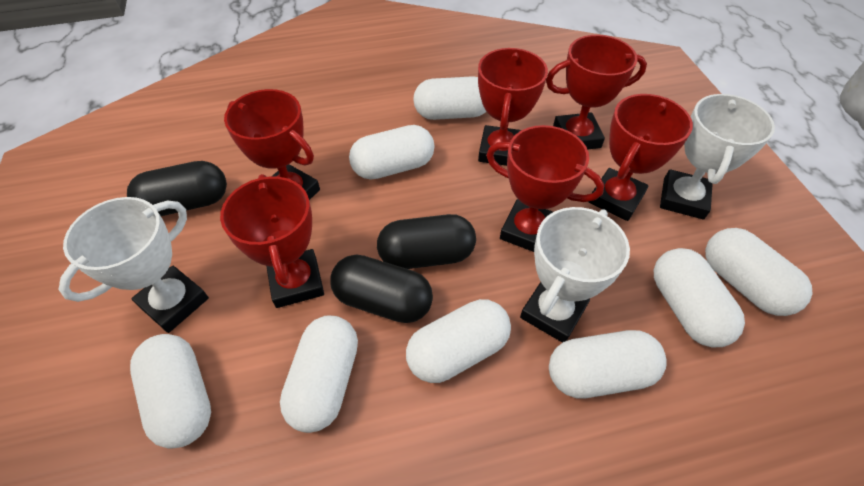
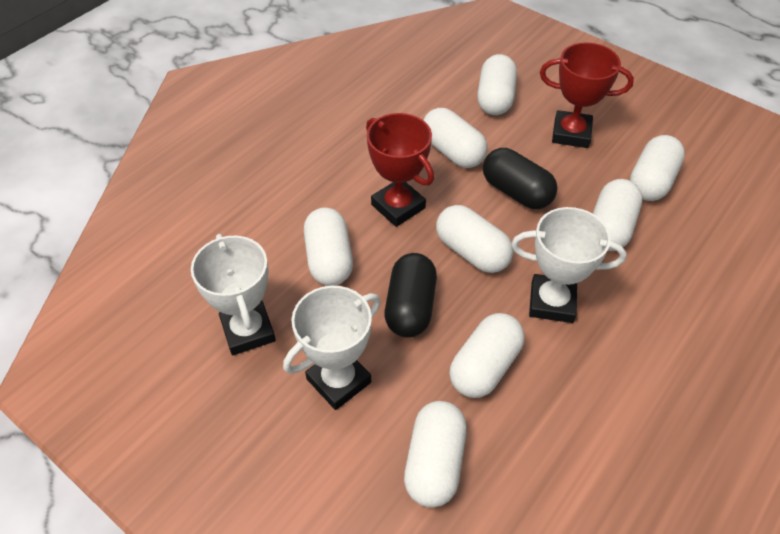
black capsule: [127,161,227,216] [330,255,433,323] [377,214,476,269] = 3 -> [385,253,437,338] [483,148,558,209] = 2
red trophy: [220,174,324,308] [224,89,320,200] [478,48,548,166] [486,125,604,252] [546,35,647,150] [588,94,693,221] = 6 -> [366,113,434,227] [540,42,634,148] = 2

